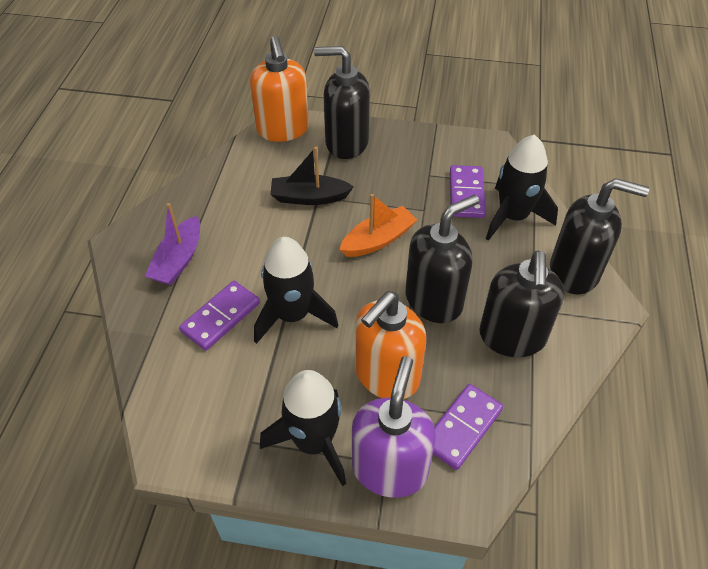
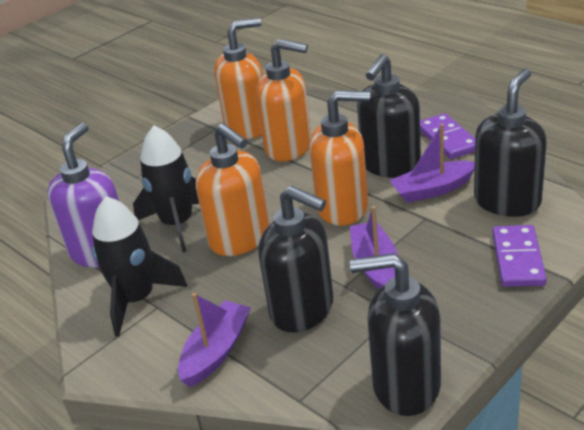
black boat: [270,147,354,205] = 1 -> none = 0
black rocket: [254,237,338,344] [260,370,346,486] [486,135,558,241] = 3 -> [92,196,188,337] [133,126,199,252] = 2
orange boat: [339,194,417,257] = 1 -> none = 0
orange soap dispenser: [250,36,309,142] [355,292,426,399] = 2 -> [196,123,269,256] [214,18,263,139] [256,39,311,162] [309,90,370,226] = 4
purple boat: [145,203,200,285] = 1 -> [178,293,251,387] [350,206,398,290] [389,124,475,203] = 3
purple domino: [179,281,260,351] [433,384,503,470] [450,165,486,218] = 3 -> [420,113,475,159] [492,225,547,287] = 2

